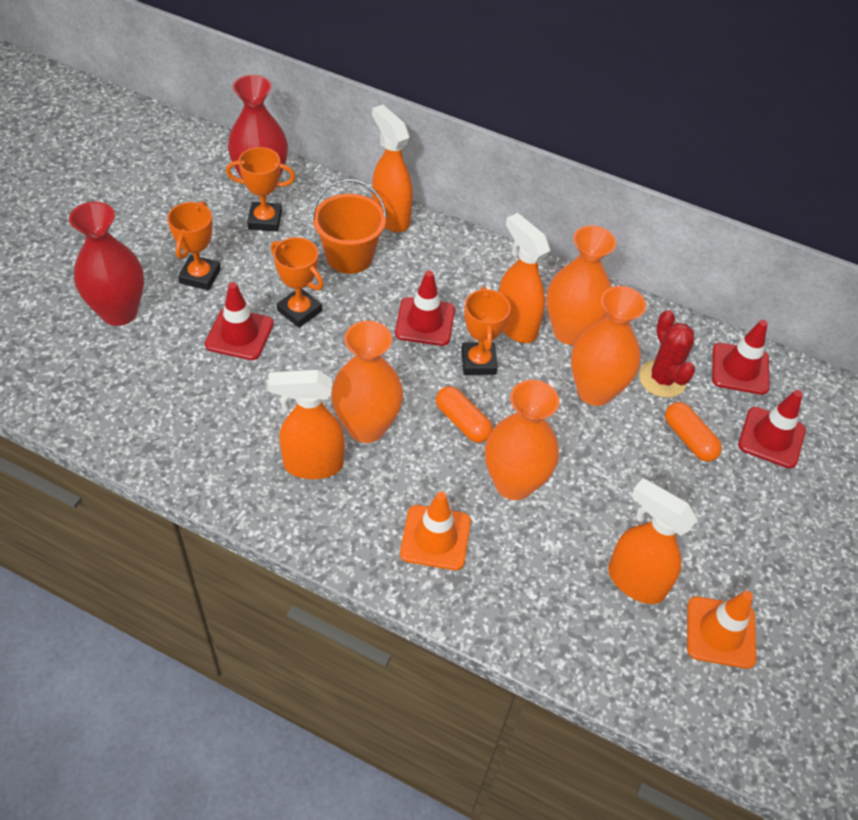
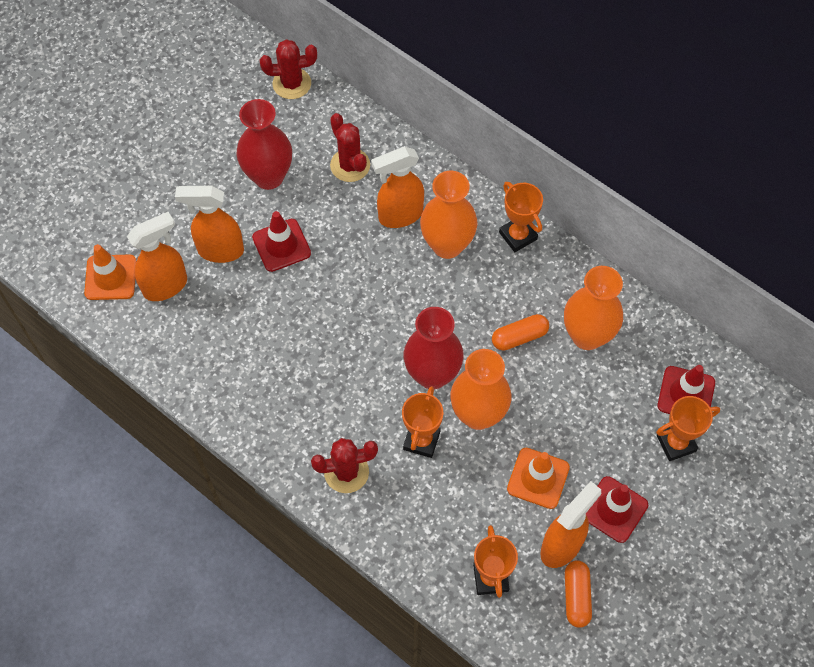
orange bucket: [312,179,387,274] = 1 -> none = 0
orange vase: [331,321,403,443] [485,380,559,500] [546,225,616,345] [571,286,646,406] = 4 -> [420,171,478,259] [450,349,511,430] [564,266,623,350] = 3
red cactus: [639,310,695,398] = 1 -> [260,39,317,99] [311,438,378,493] [330,113,370,182] = 3
red traffic cone: [205,282,274,360] [395,271,455,346] [712,320,770,395] [738,390,806,469] = 4 -> [252,211,311,272] [586,476,648,543] [658,365,715,414] = 3

